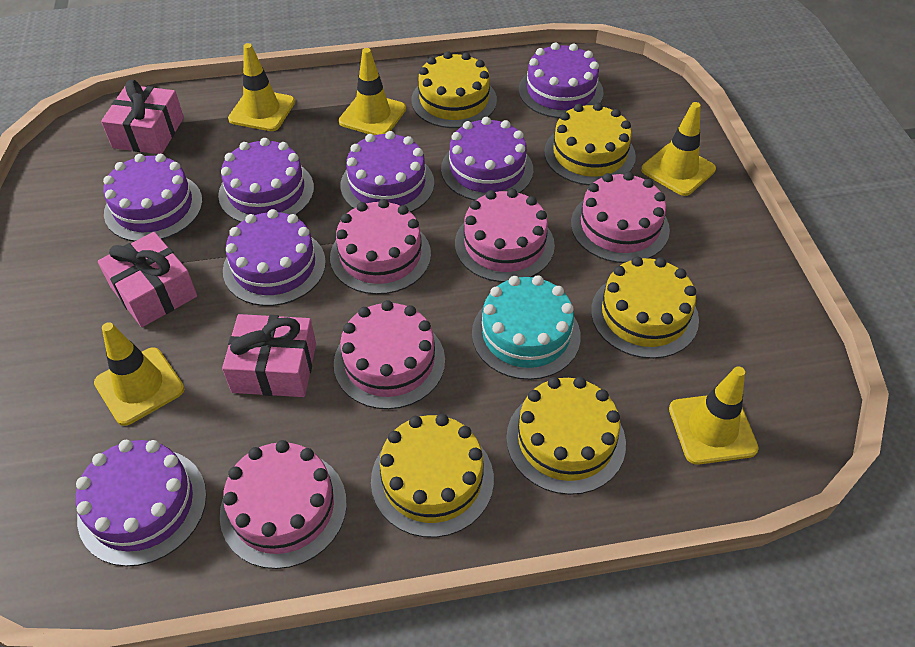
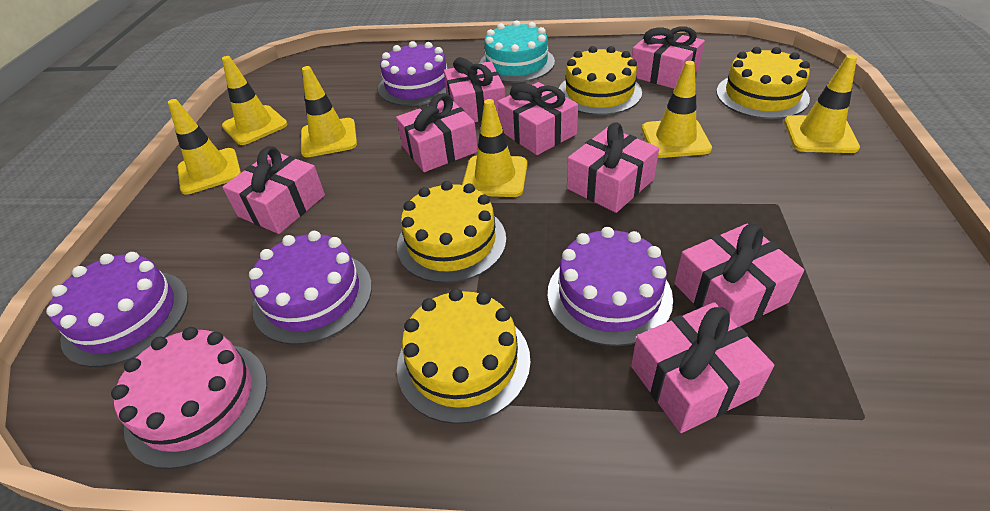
pink cake: [220,440,347,569] [330,199,431,295] [334,300,445,409] [455,189,555,282] [571,172,670,263] = 5 -> [111,327,267,469] = 1
pink gift: [98,232,197,327] [101,80,184,154] [222,314,316,397] = 3 -> [222,146,325,234] [396,93,478,172] [444,57,505,122] [498,82,578,155] [567,122,659,213] [631,302,774,433] [632,26,705,89] [674,224,804,327] = 8
purple cake: [76,440,207,566] [103,154,203,242] [218,138,314,222] [223,209,326,306] [341,131,434,212] [441,117,533,200] [519,42,604,118] = 7 -> [46,252,188,367] [249,231,372,345] [378,41,447,106] [548,227,673,346] = 4
yellow cake: [371,414,494,538] [411,51,497,128] [506,377,626,495] [544,103,636,185] [591,256,699,359] = 5 -> [397,181,506,283] [397,288,531,424] [559,46,642,115] [716,47,810,119] = 4
yellow traffic cone: [94,322,184,426] [228,43,295,131] [339,48,406,135] [641,102,716,196] [669,366,759,465] = 5 -> [168,99,241,195] [222,56,287,145] [301,66,357,157] [462,99,527,197] [642,61,712,158] [784,54,860,153] = 6

